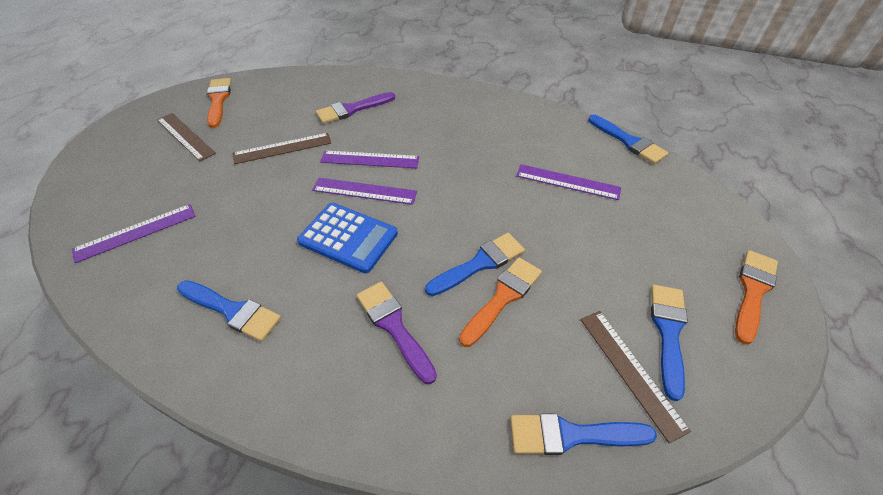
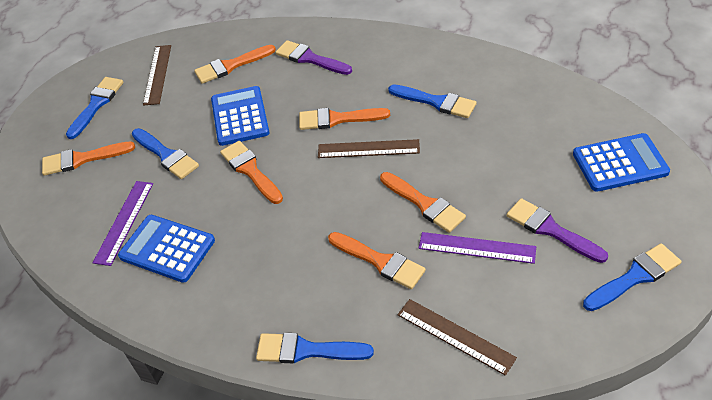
blue calculator: [297,203,398,273] = 1 -> [118,215,215,283] [211,86,270,146] [573,133,670,192] = 3
orange brush: [207,78,231,128] [459,257,542,347] [735,250,778,345] = 3 -> [42,141,135,176] [194,45,276,84] [220,141,283,204] [299,108,390,130] [328,232,426,289] [380,172,466,233] = 6
purple ruler: [72,204,196,263] [312,178,417,205] [320,151,419,168] [516,164,621,200] = 4 -> [92,181,153,266] [419,232,536,264] = 2

